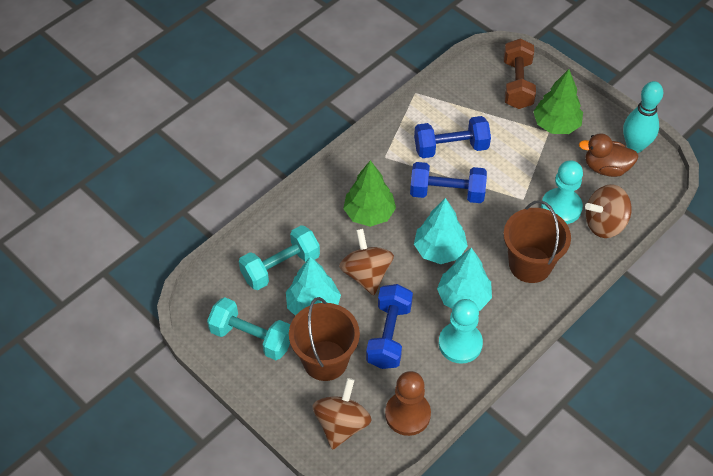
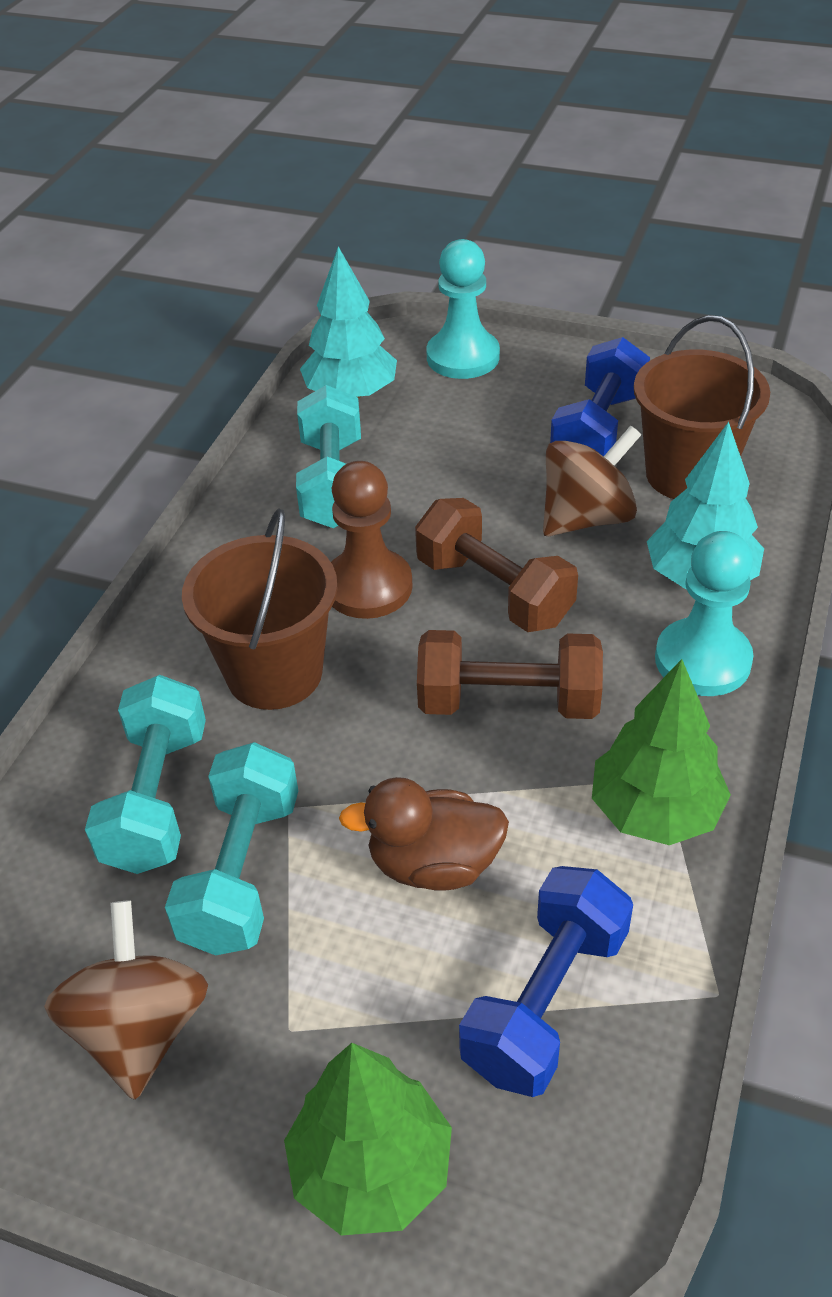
blue dumbbell: [366,284,413,369] [410,162,487,203] [414,116,491,158] = 3 -> [459,866,633,1097] [550,337,650,457] = 2
brown dumbbell: [504,38,536,109] = 1 -> [415,498,578,632] [417,630,603,719] = 2
brown spinning top: [312,378,371,450] [339,229,394,295] [585,184,632,238] = 3 -> [44,900,208,1100] [543,425,641,536] = 2
turquoise bowling pin: [623,81,663,153] = 1 -> none = 0
turquoise dumbbell: [207,297,290,360] [239,225,320,290] = 2 -> [85,675,206,874] [165,742,298,956] [296,385,361,528] = 3
turquoise tree: [286,256,341,316] [414,198,468,264] [437,247,492,311] = 3 -> [300,246,397,399] [647,422,764,589] = 2

